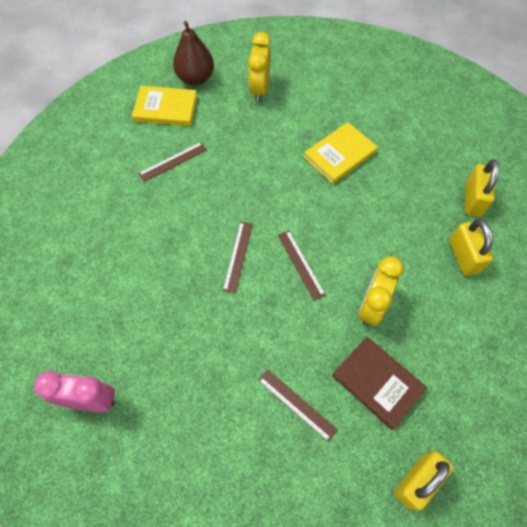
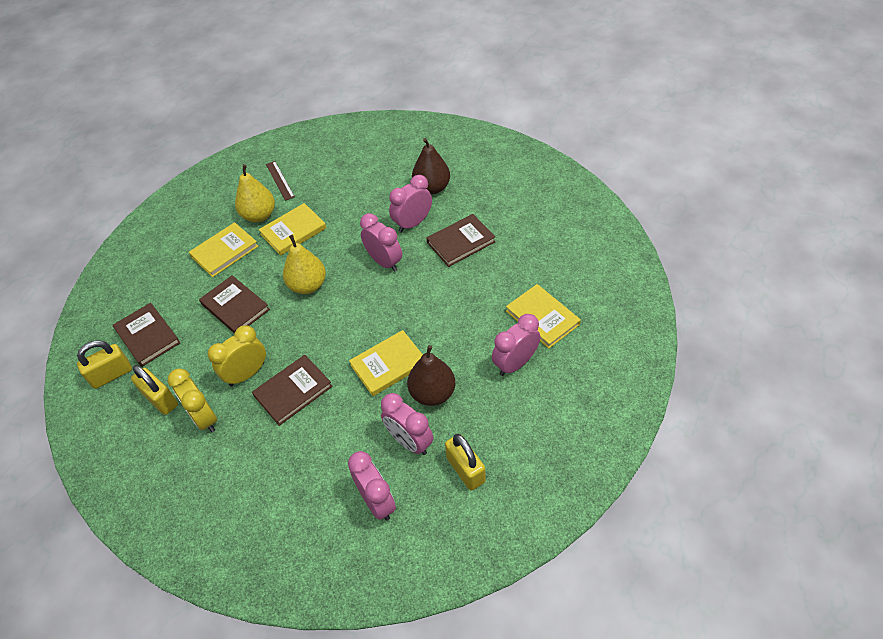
brown book: [332,337,427,430] = 1 -> [113,303,180,367] [199,275,270,334] [252,355,333,426] [427,214,495,267] = 4
brown pear: [173,21,214,85] = 1 -> [407,345,455,406] [412,138,450,195] = 2
brown ruler: [138,142,207,182] [223,222,253,293] [258,369,338,442] [278,230,326,300] = 4 -> [266,161,295,201] = 1
pink clock: [34,371,115,412] = 1 -> [348,451,396,521] [360,213,402,272] [381,393,433,455] [389,175,432,232] [492,314,540,376] = 5
yellow book: [132,86,197,126] [304,122,378,184] = 2 -> [189,222,258,277] [259,203,326,256] [349,330,423,396] [506,284,581,349] = 4
yellow pear: none = 0 -> [235,164,275,222] [283,235,326,294] = 2

